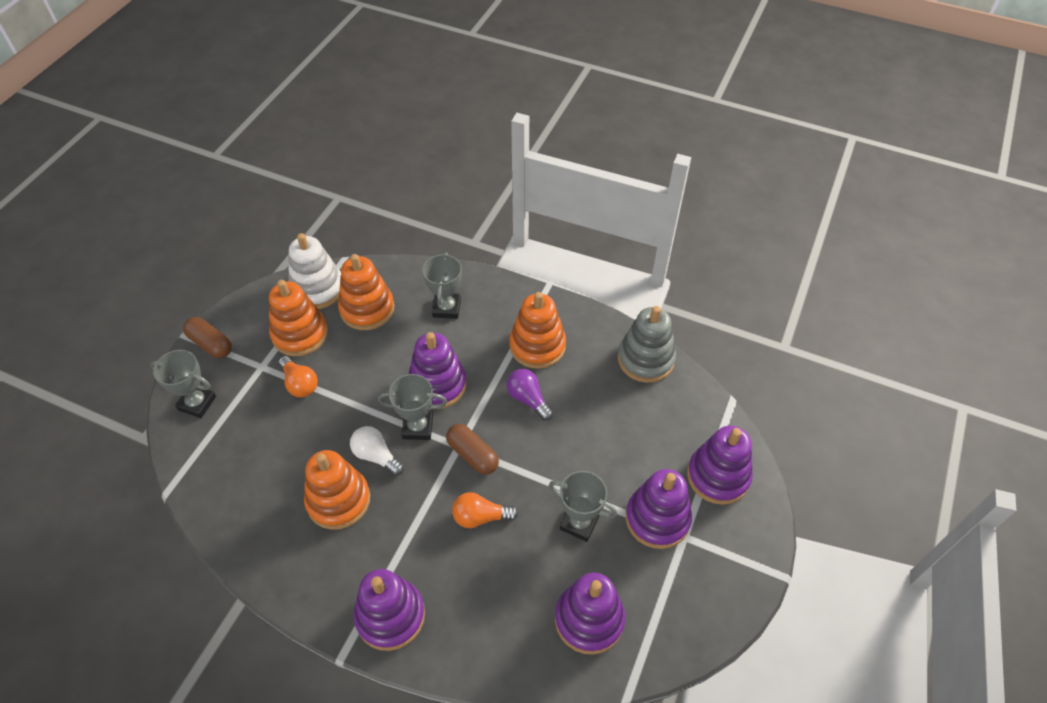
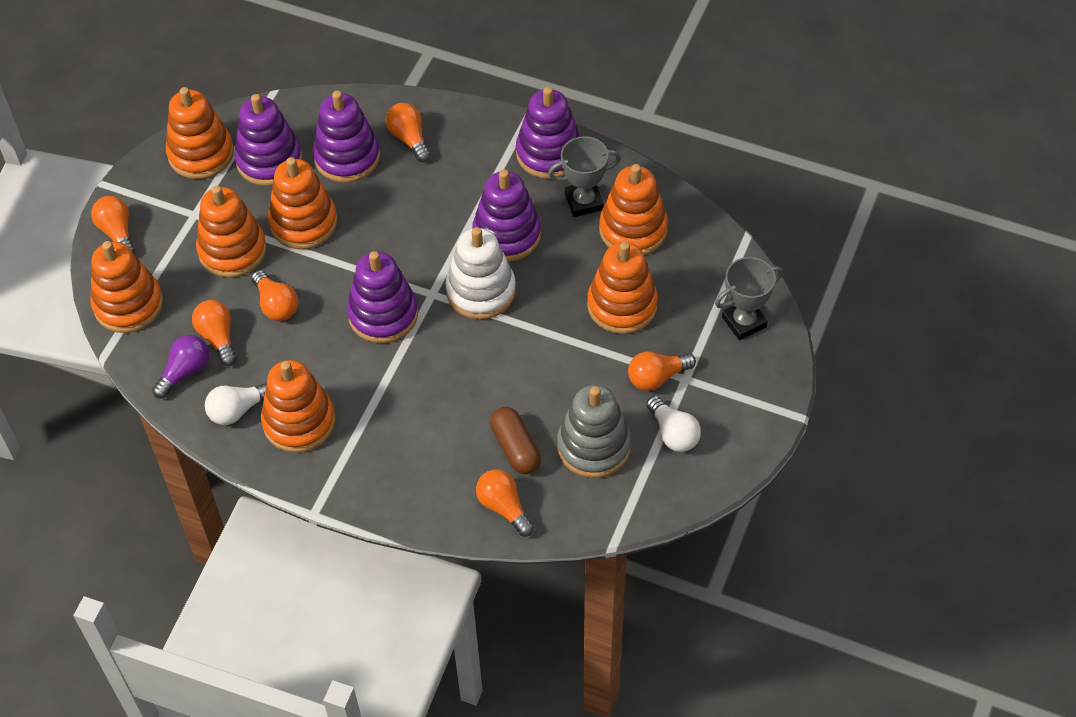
brown capsule: [183,317,232,358] [446,424,499,475] = 2 -> [490,407,541,474] = 1
grey trophy: [150,350,216,418] [378,374,447,440] [422,252,462,319] [549,471,617,542] = 4 -> [548,136,621,217] [715,257,783,340] = 2
orange light bulb: [278,356,318,397] [452,492,518,528] = 2 -> [91,196,135,253] [192,300,237,366] [251,270,298,321] [386,103,431,162] [476,469,534,536] [628,352,696,391] = 6
orange stacking toy: [269,280,328,356] [304,450,370,530] [338,254,395,330] [509,292,566,369] = 4 -> [90,241,163,333] [166,87,234,179] [196,186,267,278] [261,360,335,453] [268,157,337,249] [587,242,658,334] [599,164,668,255] = 7
white light bulb: [350,426,404,476] = 1 -> [205,382,267,425] [646,396,701,452] = 2

